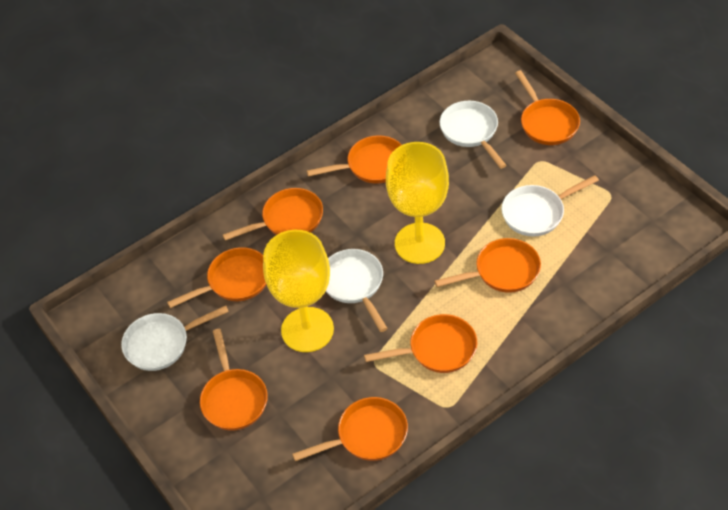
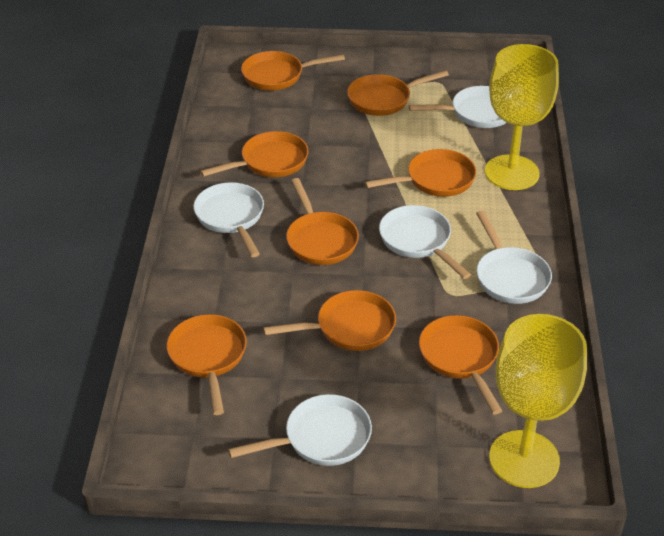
white pan: [121,306,229,371] [326,249,388,332] [440,101,507,169] [501,175,599,236] = 4 -> [193,182,264,257] [228,394,372,466] [379,205,471,279] [409,86,507,128] [476,211,552,304] = 5

